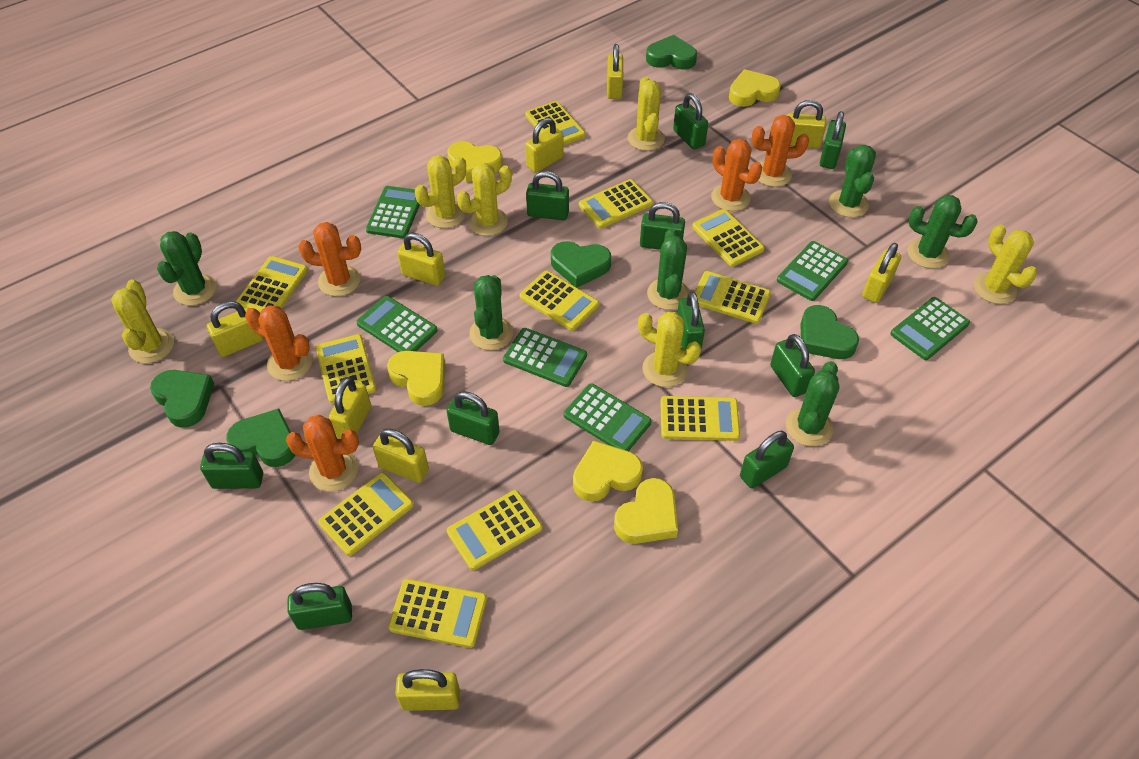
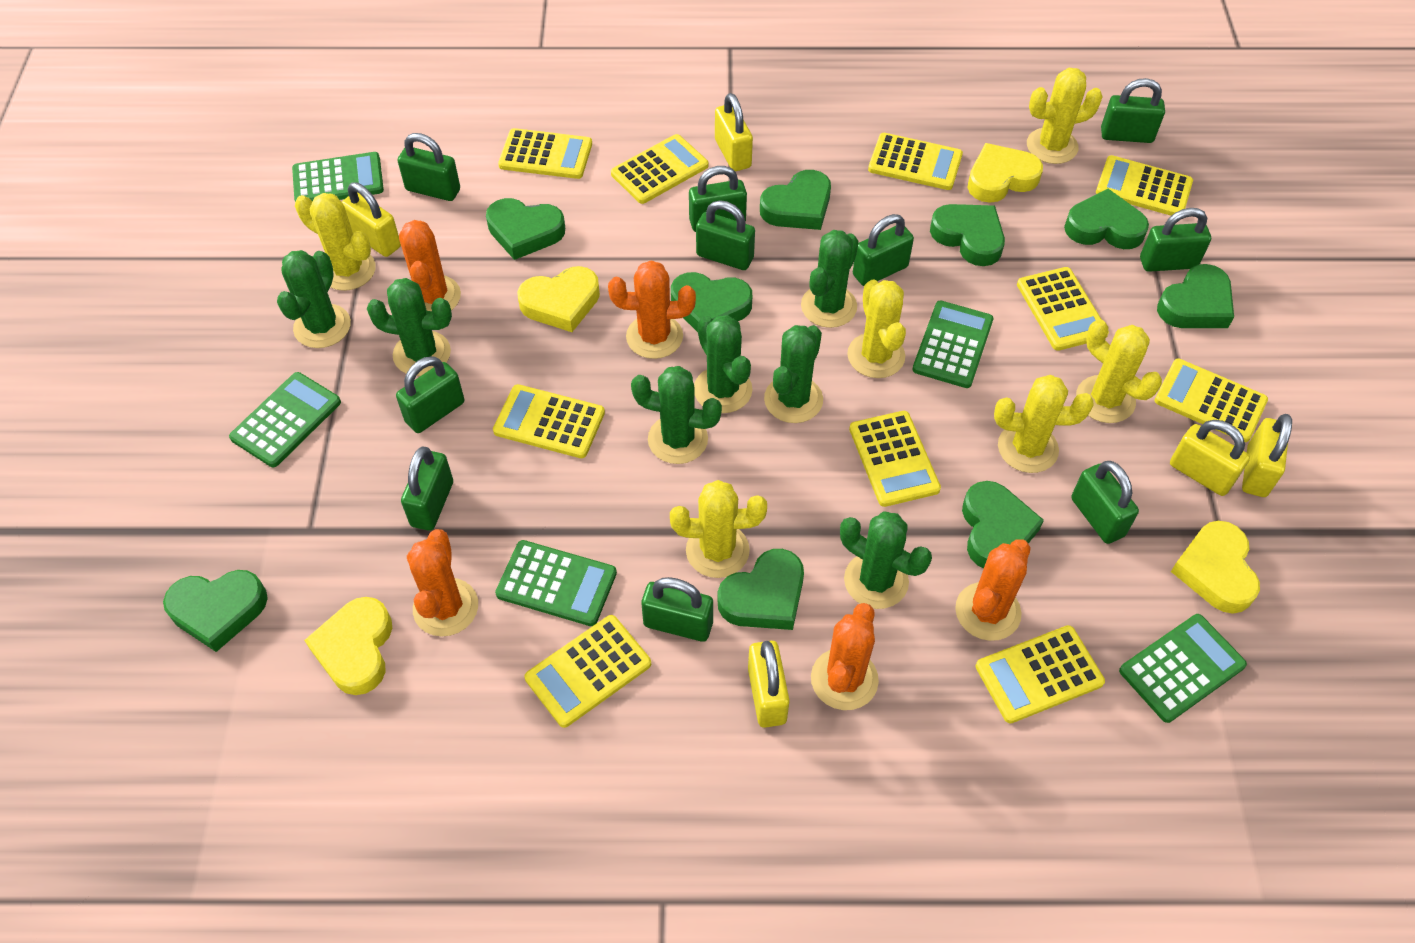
green cactus: [157,231,217,306] [469,275,513,350] [647,228,690,310] [786,361,839,446] [829,145,876,217] [907,195,978,269] = 6 -> [277,250,351,348] [367,278,452,376] [631,366,722,464] [694,315,753,413] [764,325,823,423] [801,230,859,328] [840,511,932,609] = 7
green calculator: [356,296,438,352] [366,186,420,238] [503,328,587,387] [564,384,652,451] [777,241,848,301] [890,297,970,360] = 6 -> [229,372,341,467] [292,152,384,202] [495,540,617,626] [912,300,993,388] [1119,614,1247,723] = 5
green heart: [150,370,215,428] [226,409,295,467] [551,241,611,288] [646,35,697,70] [800,305,859,359] = 5 -> [163,570,268,652] [486,198,565,260] [671,272,752,332] [717,549,804,630] [760,170,831,230] [930,204,1005,266] [962,481,1044,568] [1064,189,1149,249] [1157,264,1234,328] = 9
yellow calculator: [236,256,308,312] [316,334,376,404] [318,472,414,556] [388,579,487,648] [447,490,542,570] [520,271,599,331] [525,101,586,146] [579,179,653,229] [660,396,740,441] [692,209,765,267] [695,271,771,324] = 11 -> [493,384,605,458] [498,128,592,179] [524,615,651,728] [611,134,708,204] [849,411,941,507] [868,133,963,190] [976,625,1105,724] [1017,267,1109,351] [1096,155,1193,216] [1154,359,1268,442] = 10
yellow heart: [387,351,445,406] [447,141,503,183] [573,440,643,502] [614,478,678,544] [729,69,781,107] = 5 -> [304,597,392,695] [517,266,600,332] [968,143,1043,203] [1171,521,1260,614] = 4
yellow padlock: [207,301,263,357] [329,377,371,439] [373,429,429,483] [395,669,460,711] [397,233,445,286] [525,118,563,173] [607,44,623,99] [787,100,826,148] [862,243,901,303] = 9 -> [342,182,401,257] [715,93,753,171] [748,641,790,728] [1170,420,1250,496] [1242,414,1292,497] = 5

